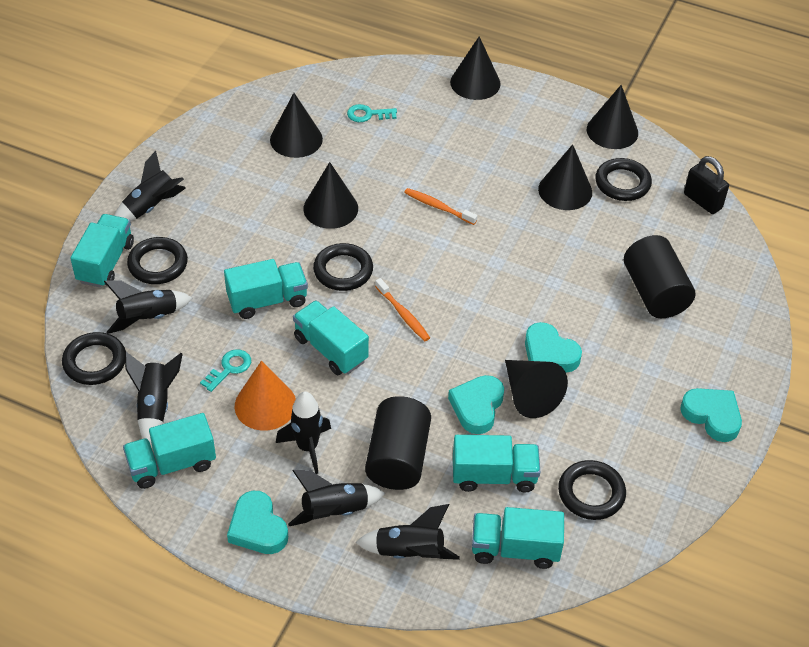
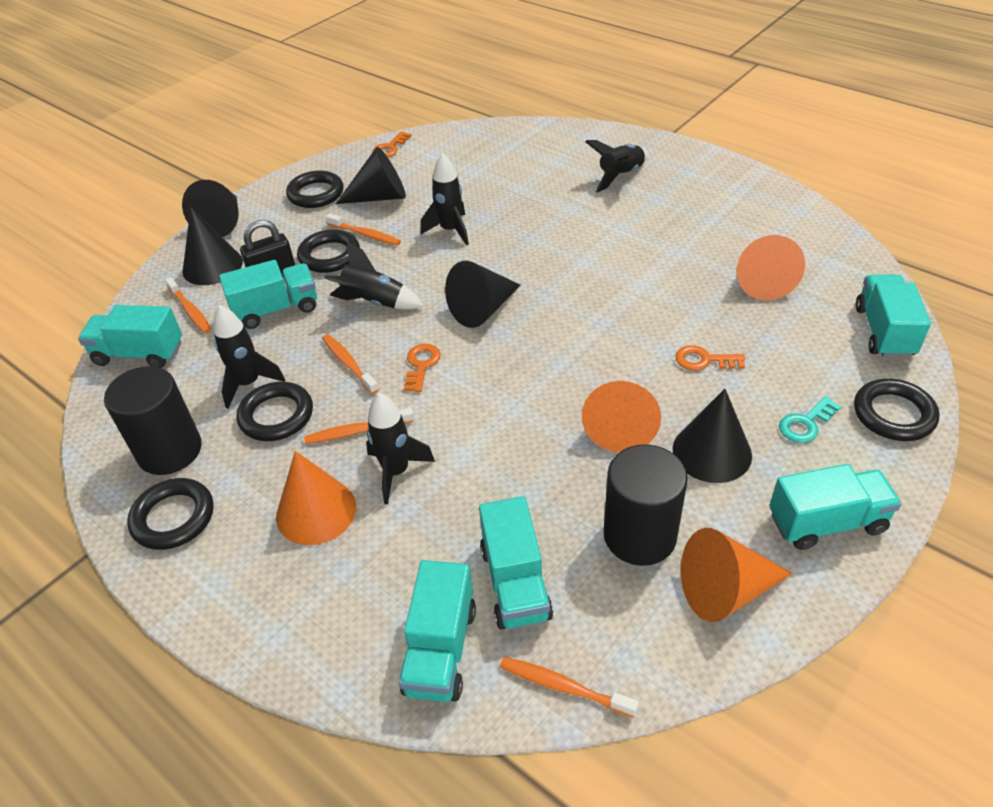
black cone: [270,93,323,158] [303,162,358,229] [450,36,501,100] [505,360,568,418] [538,144,592,210] [587,85,638,149] = 6 -> [182,180,239,237] [182,207,243,285] [336,147,406,204] [445,261,521,328] [673,389,752,483] = 5
black rocket: [104,281,192,334] [114,151,186,222] [125,352,183,445] [276,391,331,474] [288,470,385,526] [355,504,460,560] = 6 -> [214,305,285,408] [325,241,424,309] [366,393,435,505] [421,153,469,246] [585,140,648,193] = 5
orange cone: [235,360,296,431] = 1 -> [276,451,356,545] [582,381,661,452] [681,528,792,622] [737,235,805,300] = 4
orange key: none = 0 -> [372,131,412,157] [404,344,441,392] [675,345,745,370] = 3
orange toothbrush: [375,278,430,341] [404,188,477,225] = 2 -> [165,277,212,333] [304,408,414,444] [322,334,379,394] [326,213,401,246] [500,657,639,718] = 5
turquoise heart: [227,491,288,554] [448,375,504,434] [525,322,582,372] [680,388,742,442] = 4 -> none = 0
turquoise key: [200,349,251,392] [347,104,397,122] = 2 -> [779,396,841,443] = 1

